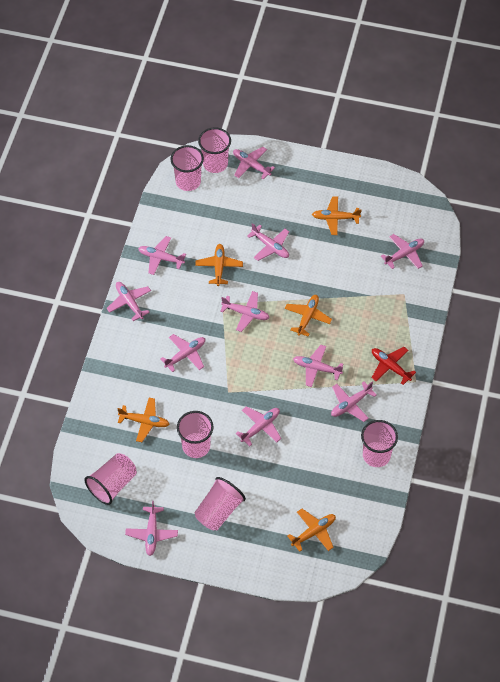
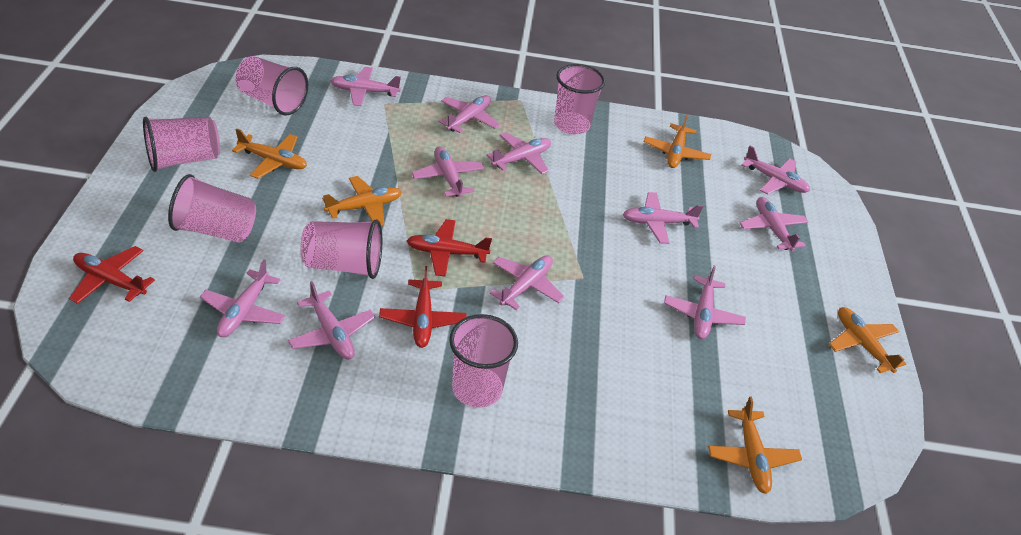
red plane: [372,347,416,385] = 1 -> [69,246,155,304] [379,266,467,348] [407,219,492,277] = 3

